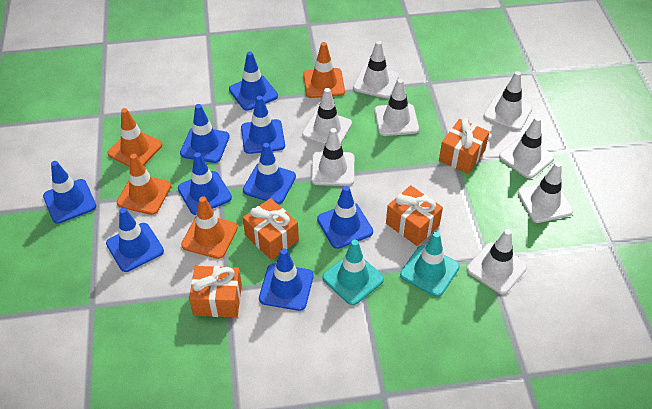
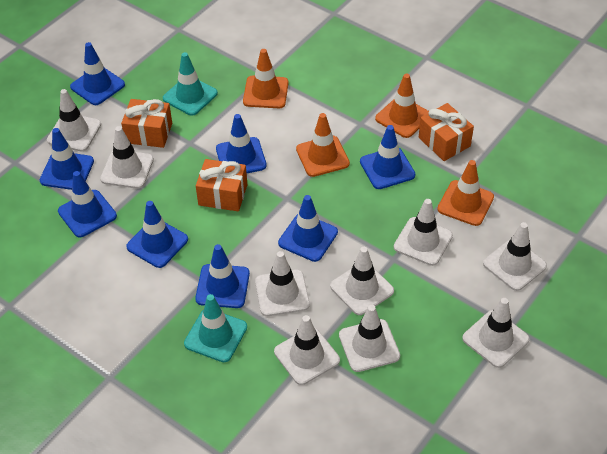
blue traffic cone: [43,161,96,224] [106,208,164,272] [178,152,232,215] [180,104,230,163] [229,51,278,111] [241,96,285,154] [243,143,296,204] [259,248,314,311] [317,186,373,249] = 9 -> [40,128,94,190] [58,171,117,237] [70,42,125,105] [126,201,188,268] [195,244,250,308] [216,114,267,173] [278,195,338,262] [360,125,415,189] = 8
orange gift: [189,266,242,317] [243,198,299,260] [386,185,443,246] [439,118,489,174] = 4 -> [121,99,172,148] [196,159,247,212] [419,103,474,161] = 3
white traffic cone: [302,88,352,145] [311,128,354,186] [353,41,399,98] [374,79,419,136] [467,229,527,294] [483,71,533,131] [499,117,554,179] [518,162,573,223] = 8 -> [47,89,101,151] [100,126,154,189] [255,251,310,316] [274,315,340,385] [330,247,394,315] [339,305,400,372] [394,199,453,266] [462,298,529,368] [483,222,547,291] = 9

